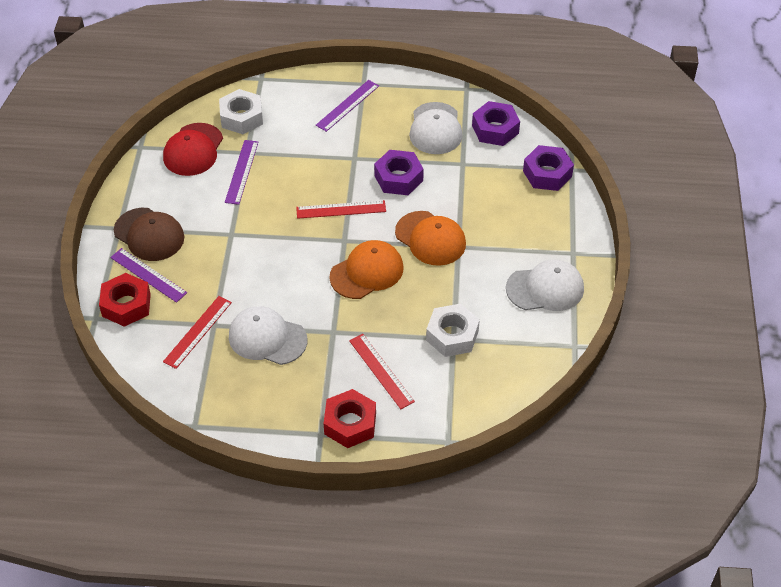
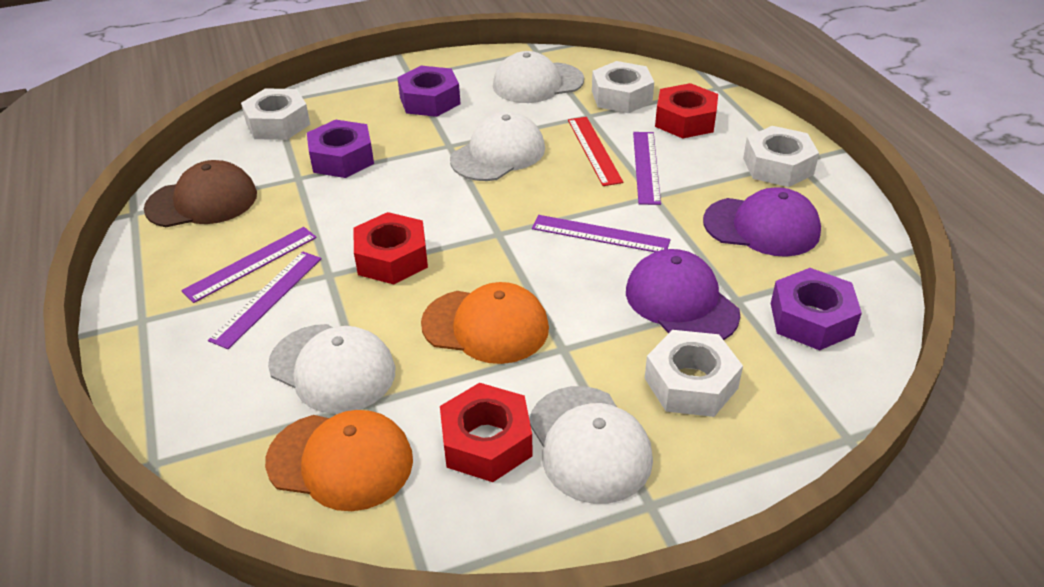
purple cap: none = 0 -> [626,249,740,340] [703,187,821,257] = 2
purple ruler: [110,248,187,303] [225,140,258,205] [316,80,379,132] = 3 -> [181,227,317,303] [208,251,322,349] [532,215,671,252] [633,132,661,205] = 4
red cap: [163,123,223,176] = 1 -> none = 0
red nut: [99,273,151,327] [324,389,376,448] = 2 -> [354,212,428,285] [440,383,533,482] [655,83,718,138] = 3
red ruler: [163,296,232,369] [296,200,386,219] [349,334,415,409] = 3 -> [568,117,623,186] = 1
white cap: [229,306,307,365] [409,102,463,154] [506,260,584,311] = 3 -> [268,324,395,414] [450,112,545,181] [493,51,584,103] [529,386,653,504] = 4
white nut: [219,89,263,134] [426,304,480,357] = 2 -> [241,89,311,140] [592,61,654,113] [645,330,743,417] [743,126,819,187] = 4

